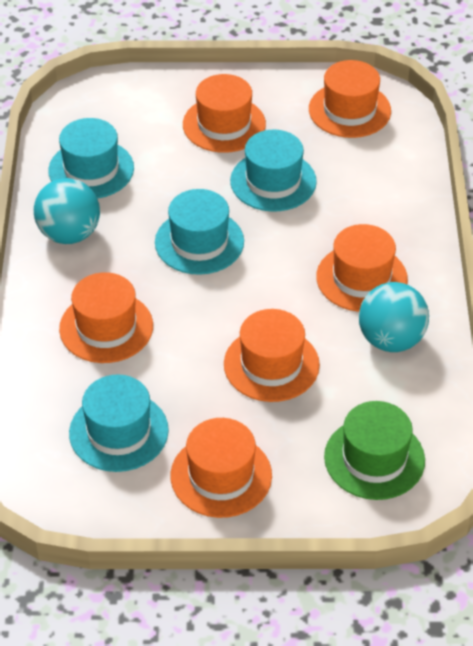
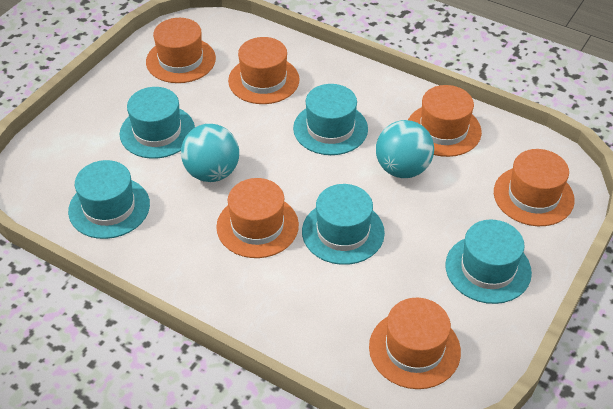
green hat: [324,401,425,500] = 1 -> none = 0
turquoise hat: [48,118,134,199] [69,374,169,472] [155,189,244,275] [230,130,317,212] = 4 -> [68,160,150,239] [120,87,195,159] [293,84,368,155] [302,184,385,265] [445,220,532,304] = 5

